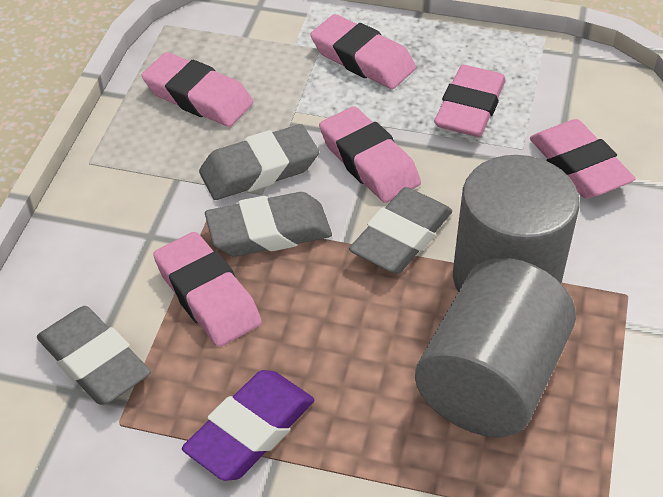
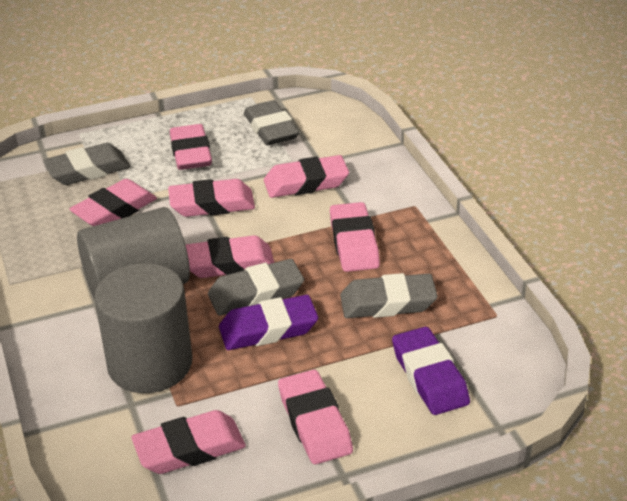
pink eraser: [142,52,253,127] [153,232,262,347] [310,14,416,89] [319,106,421,203] [434,65,506,137] [530,119,635,198] = 6 -> [69,179,157,226] [131,410,246,474] [168,179,255,217] [170,124,212,170] [185,235,274,278] [264,155,349,198] [278,370,353,464] [330,202,380,272] = 8
purple eraser: [182,370,314,481] = 1 -> [219,295,318,350] [392,327,470,415] = 2

